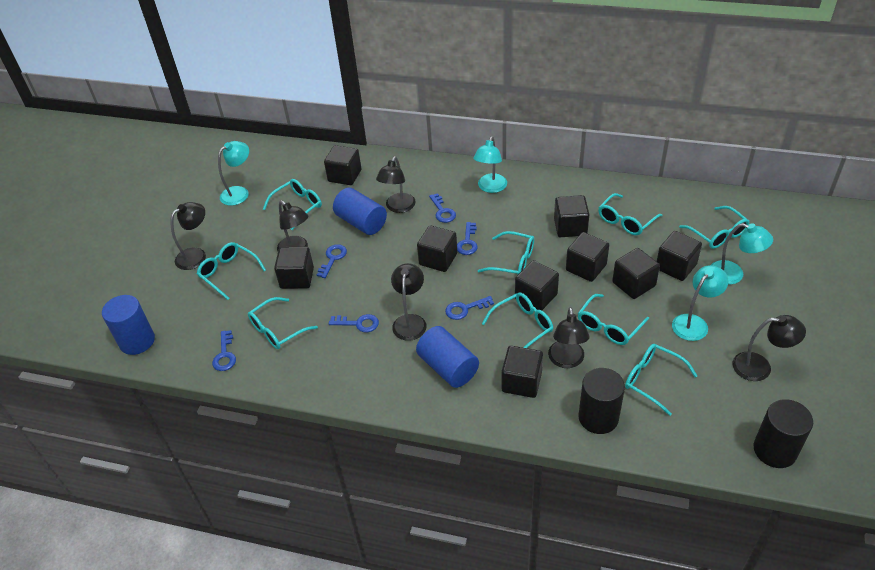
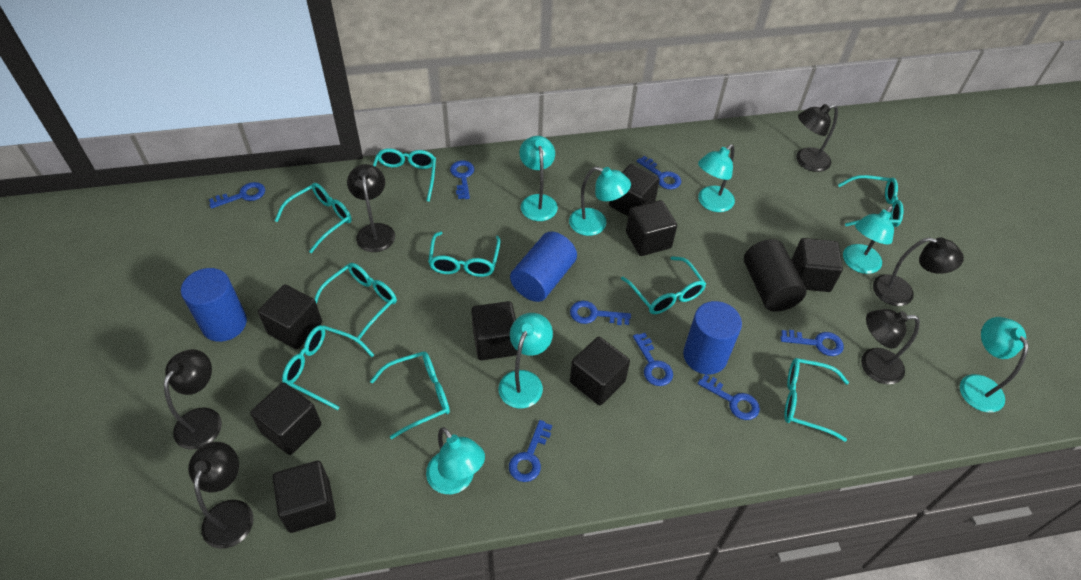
black cube: [274,247,314,289] [324,145,361,185] [417,225,457,272] [502,346,543,398] [515,260,559,311] [554,195,590,237] [566,232,609,282] [612,248,660,299] [657,231,702,281] = 9 -> [250,382,321,455] [258,284,322,349] [273,461,336,533] [471,301,517,361] [570,337,630,405] [609,164,660,216] [626,200,677,256] [791,238,843,292] = 8
black cylinder: [578,368,625,434] [754,399,813,468] = 2 -> [744,239,807,312] = 1
blue key: [212,330,236,371] [317,244,347,278] [329,314,379,332] [429,193,456,223] [445,296,494,320] [457,222,478,255] = 6 -> [209,182,265,209] [450,160,475,199] [509,420,552,482] [570,301,631,325] [633,333,673,386] [637,156,681,189] [697,374,760,420] [780,330,844,356] = 8
turquoise lamp: [218,141,249,206] [473,136,507,193] [672,265,728,341] [711,223,773,285] = 4 -> [426,427,485,494] [499,313,553,408] [519,136,558,221] [569,167,631,236] [698,144,735,212] [843,206,894,274] [960,317,1029,412] = 7

